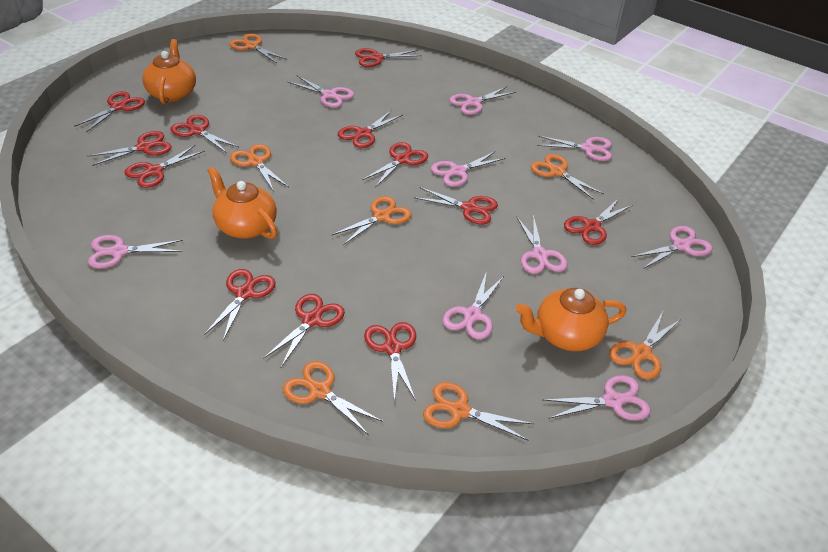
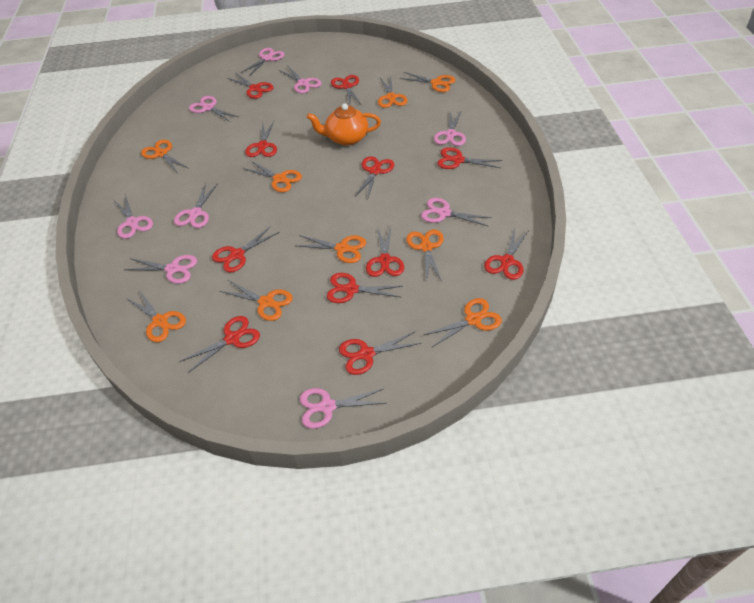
orange scissors: [229,33,287,64] [230,144,289,192] [283,361,383,435] [332,196,411,245] [423,382,534,441] [531,154,604,200] [609,312,681,379] = 7 -> [126,290,186,342] [141,140,188,172] [219,280,293,321] [243,161,302,192] [297,235,366,263] [378,76,408,108] [400,72,456,92] [406,229,444,282] [424,298,502,347] = 9
orange teapot: [142,39,196,104] [207,167,277,239] [516,288,626,351] = 3 -> [307,103,381,146] = 1
red scissors: [74,91,145,132] [87,131,172,166] [125,145,205,188] [171,115,239,153] [204,269,276,341] [263,294,345,367] [338,110,403,148] [355,48,422,67] [362,142,428,188] [364,322,416,401] [414,187,498,225] [564,198,633,245] = 12 -> [180,316,260,373] [212,226,279,273] [227,73,274,99] [245,121,277,157] [327,273,403,303] [331,75,361,105] [339,331,422,375] [355,156,394,198] [366,226,404,277] [437,147,502,169] [484,228,529,280] = 11

